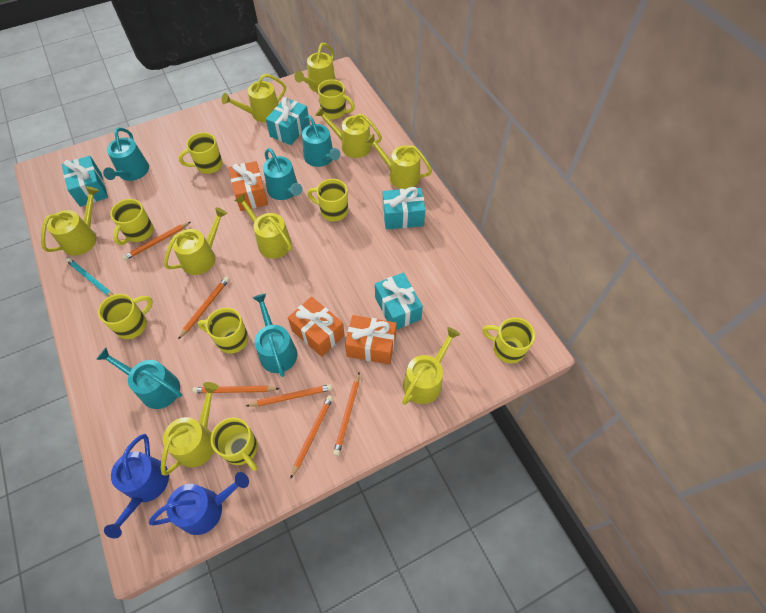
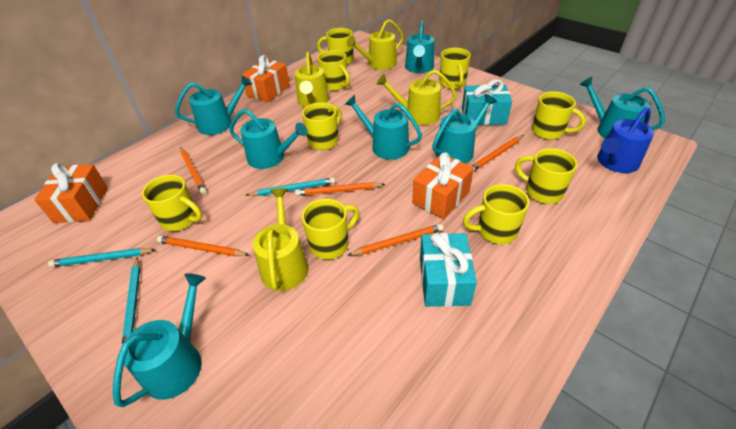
blue watering can: [104,434,169,538] [149,472,249,535] = 2 -> [597,107,654,173] = 1
orange pencil: [122,222,190,260] [178,277,229,339] [192,386,280,393] [246,384,332,407] [290,395,333,479] [333,373,360,456] = 6 -> [157,236,249,257] [180,147,207,194] [295,182,385,196] [348,224,443,256] [472,135,523,172] = 5
turquoise gift: [62,156,108,207] [266,97,310,145] [375,273,423,330] [383,187,426,229] = 4 -> [420,233,477,307] [462,79,512,125] = 2
turquoise pencil: [66,258,113,297] = 1 -> [48,248,156,267] [122,257,140,344] [246,177,335,196] = 3
turquoise watering can: [96,348,182,409] [103,128,149,181] [253,294,297,377] [263,148,303,200] [302,115,340,167] = 5 -> [113,273,206,407] [175,76,252,135] [229,109,308,169] [345,95,422,160] [405,21,434,73] [432,94,497,164] [579,76,665,139] = 7
yellow mug: [98,294,153,339] [110,199,154,245] [179,132,223,174] [198,308,248,354] [211,417,258,471] [307,179,348,221] [318,79,355,119] [482,317,535,363] = 8 -> [142,175,202,231] [302,102,342,150] [302,199,359,260] [317,28,353,65] [318,50,350,91] [439,48,471,89] [463,184,529,244] [515,148,577,204] [532,91,586,140] = 9
yellow watering can: [41,186,99,256] [161,382,219,475] [164,207,227,275] [222,74,286,122] [235,193,292,258] [294,43,335,92] [315,107,382,158] [366,134,432,189] [402,327,460,405] = 9 -> [253,188,309,291] [295,52,329,107] [347,19,404,70] [376,70,457,125] = 4

